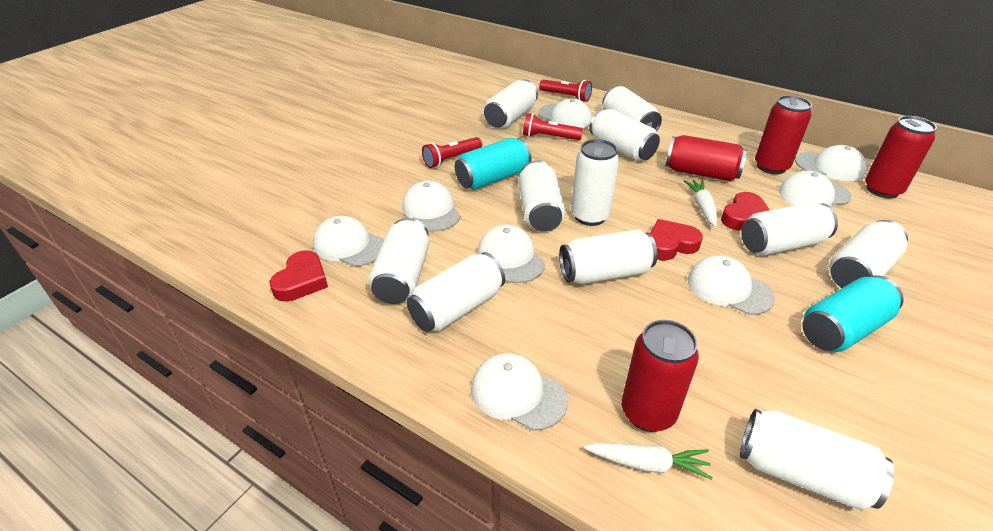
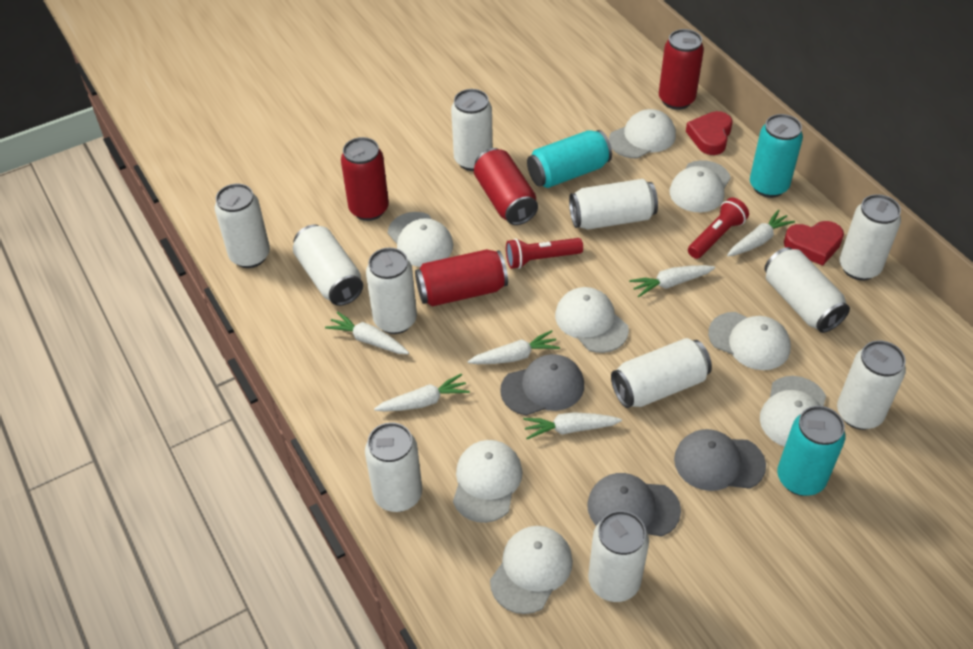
grey cap: none = 0 -> [500,354,584,416] [587,473,681,537] [674,429,766,491] = 3
red flashlight: [422,137,482,168] [523,113,583,140] [539,80,592,102] = 3 -> [506,238,583,269] [688,198,749,259] = 2
red heart: [270,250,328,301] [650,219,703,261] [721,192,769,230] = 3 -> [686,111,732,155] [784,221,844,266] = 2
turquoise can: [455,138,532,190] [802,275,904,352] = 2 -> [527,130,612,188] [750,114,803,198] [777,406,846,496] = 3
white carrot: [584,443,713,480] [684,180,717,227] = 2 -> [325,311,409,354] [374,373,470,412] [467,330,560,364] [523,412,622,439] [629,265,715,297] [727,210,795,256] = 6

